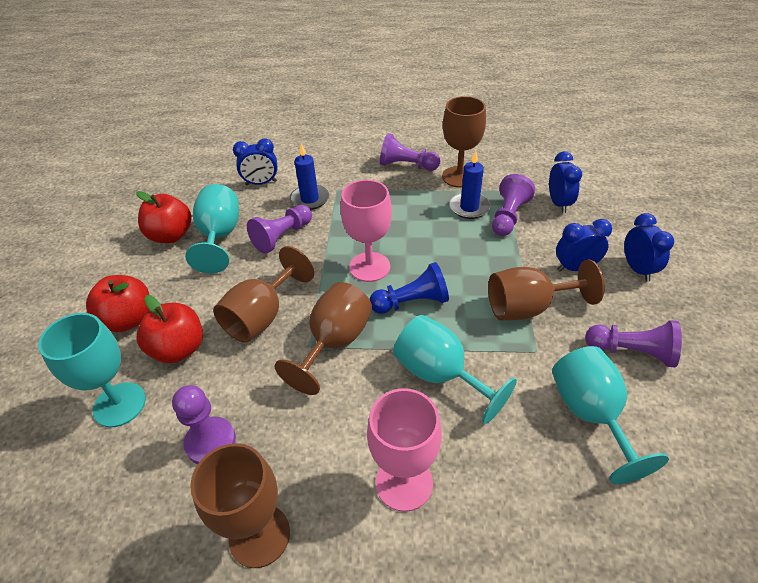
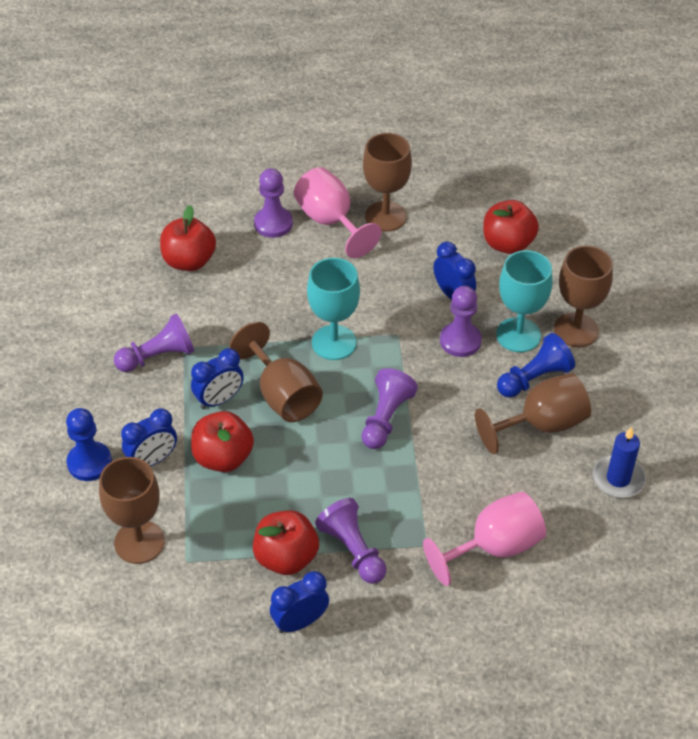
blue candle: [290,143,329,210] [449,150,491,219] = 2 -> [592,426,646,498] = 1
blue pawn: [369,262,449,314] = 1 -> [66,408,112,481] [497,333,575,398] = 2
red apple: [86,275,149,332] [136,191,192,243] [136,295,203,363] = 3 -> [160,205,216,271] [191,411,254,472] [253,510,319,575] [483,200,539,254] = 4
turquoise goblet: [38,313,146,427] [185,184,239,274] [393,315,517,424] [552,346,669,484] = 4 -> [307,258,360,360] [496,250,553,352] = 2

